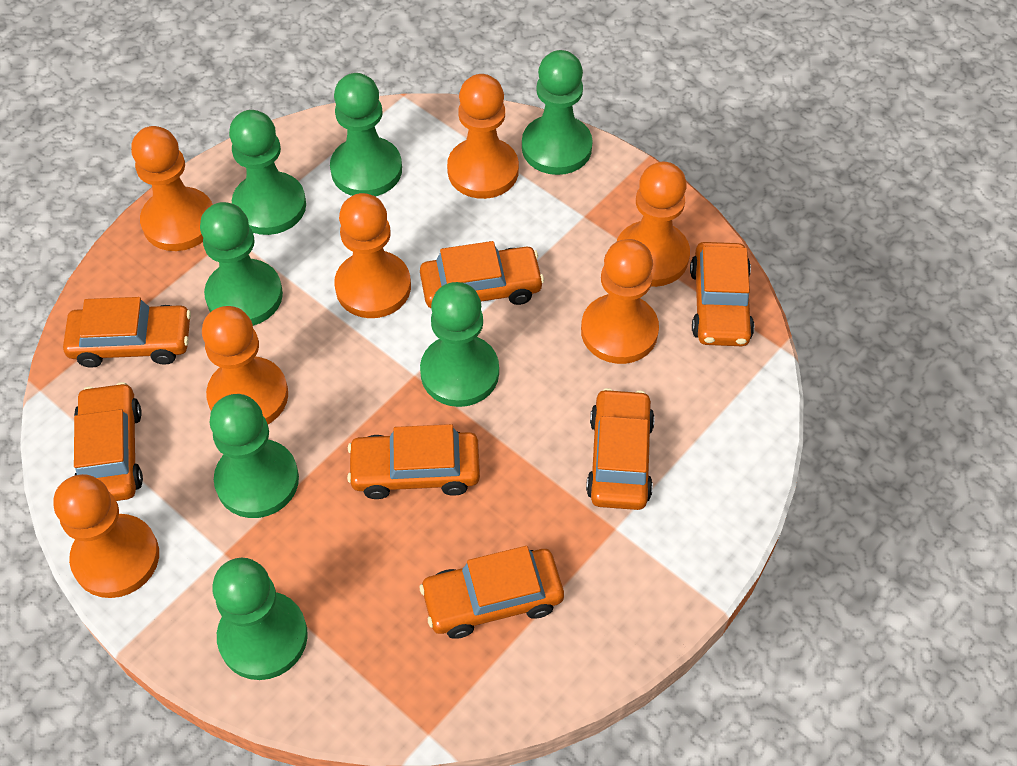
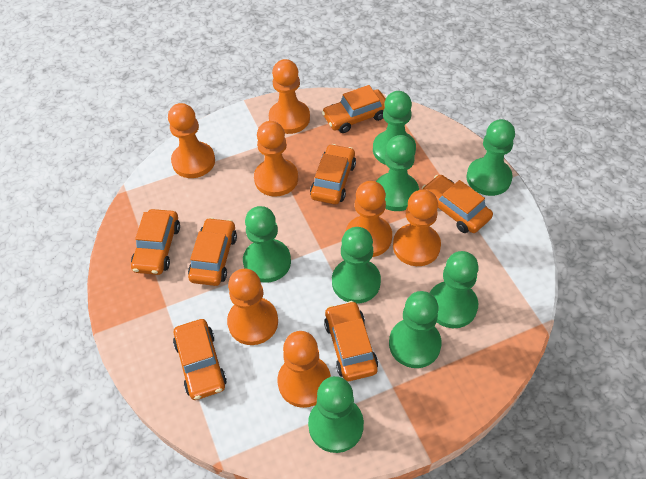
green pawn: [200,202,283,326] [210,394,299,518] [212,558,308,680] [229,110,306,235] [330,73,402,196] [420,282,499,407] [522,50,593,175] = 7 -> [243,206,291,283] [308,376,364,453] [332,227,381,304] [373,91,416,165] [376,135,419,211] [389,291,442,368] [430,251,479,328] [466,119,515,196] = 8

